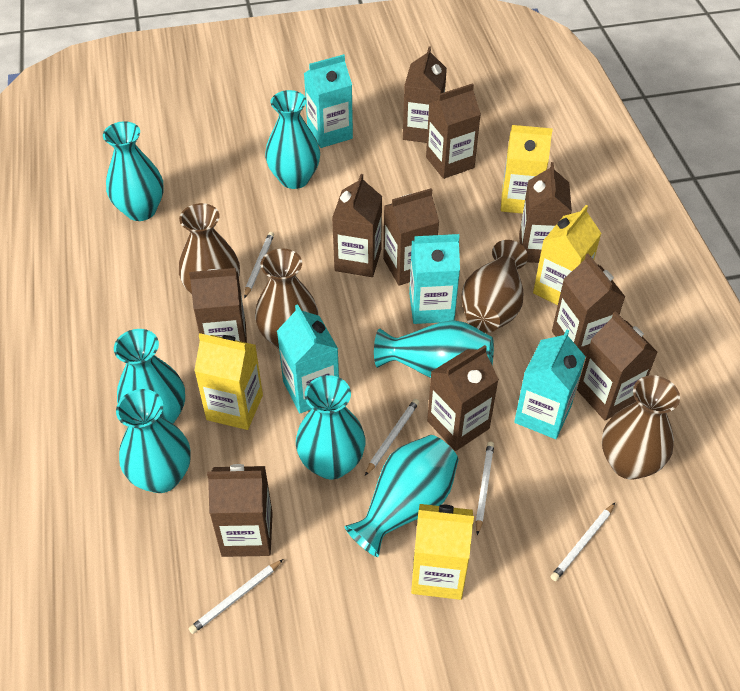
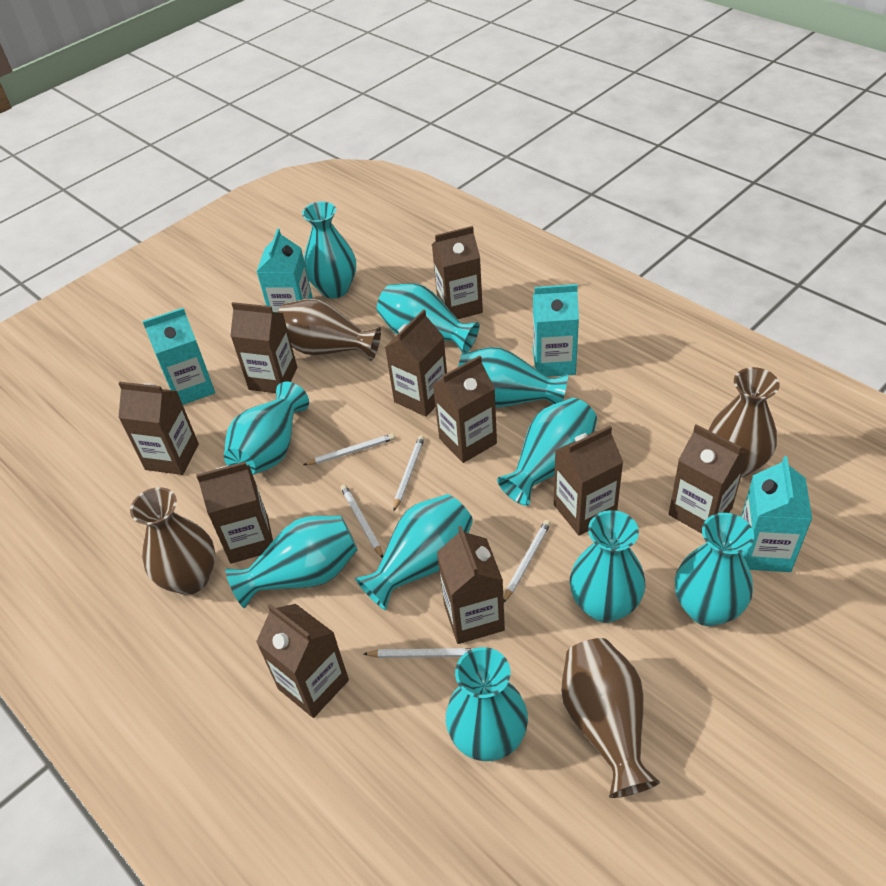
turquoise vase: [103,121,164,221] [114,329,185,424] [116,389,191,493] [265,90,320,189] [296,375,365,479] [345,435,458,557] [374,320,494,378] = 7 -> [224,382,309,475] [225,516,358,608] [302,201,356,298] [355,494,473,611] [377,283,479,353] [446,647,528,761] [458,347,568,407] [497,398,597,506] [570,510,646,623] [675,513,754,626] = 10
yellow carton: [194,333,263,430] [411,504,474,600] [501,125,553,214] [533,205,601,305] = 4 -> none = 0

